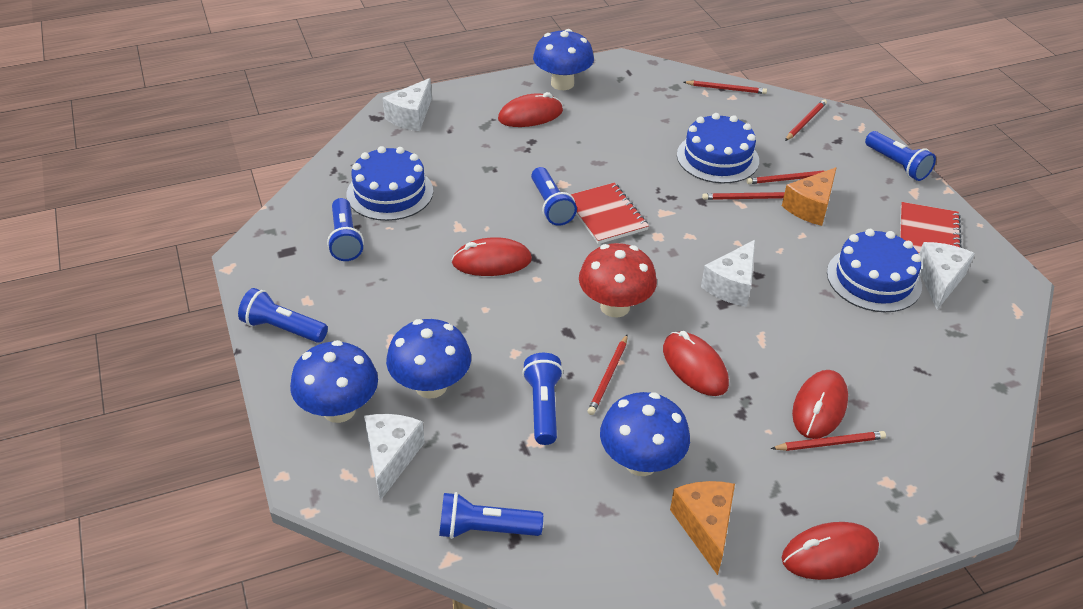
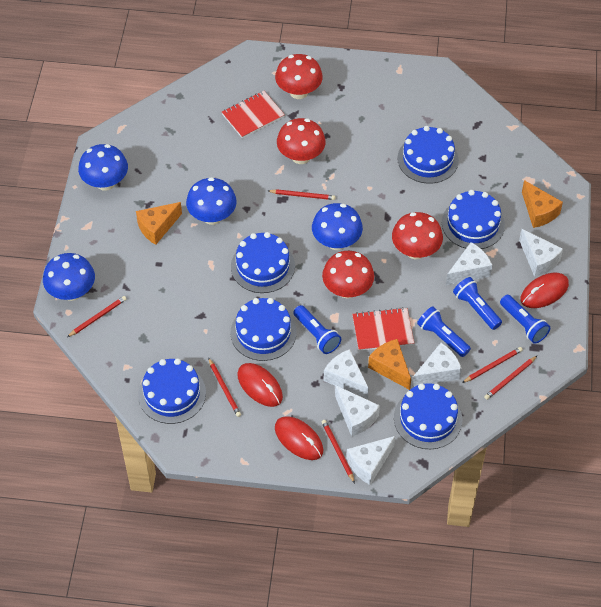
blue cake: [347,146,433,221] [677,113,759,183] [827,229,922,312] = 3 -> [138,358,206,424] [230,298,297,361] [231,232,295,293] [394,383,462,449] [397,126,459,184] [442,190,505,249] = 6
blue flashlight: [238,288,328,343] [327,198,364,261] [439,492,543,539] [522,353,563,445] [531,167,577,226] [865,131,936,181] = 6 -> [293,305,341,354] [417,307,471,357] [453,277,502,330] [500,295,550,343] = 4
orange cheese: [670,481,735,575] [782,167,837,226] = 2 -> [136,202,182,245] [368,339,411,390] [522,180,563,228] = 3
red mouse: [451,237,532,276] [498,92,563,127] [663,331,729,396] [781,522,879,580] [792,370,848,439] = 5 -> [237,363,283,407] [275,416,323,460] [520,273,569,308] = 3
red mushroom: [579,243,657,318] = 1 -> [275,54,323,99] [277,118,326,164] [322,251,374,298] [392,212,443,259] = 4
white cheese: [364,414,425,501] [383,78,432,131] [701,240,755,307] [919,242,975,310] = 4 -> [324,349,369,399] [335,385,380,437] [347,436,395,485] [412,343,462,387] [446,242,493,285] [519,229,563,277] = 6

